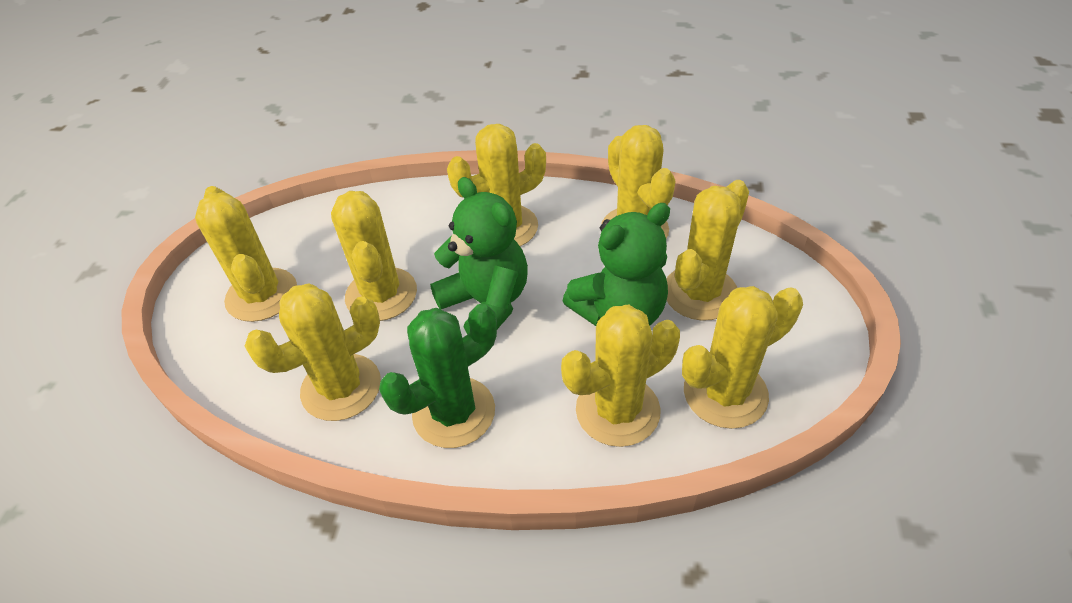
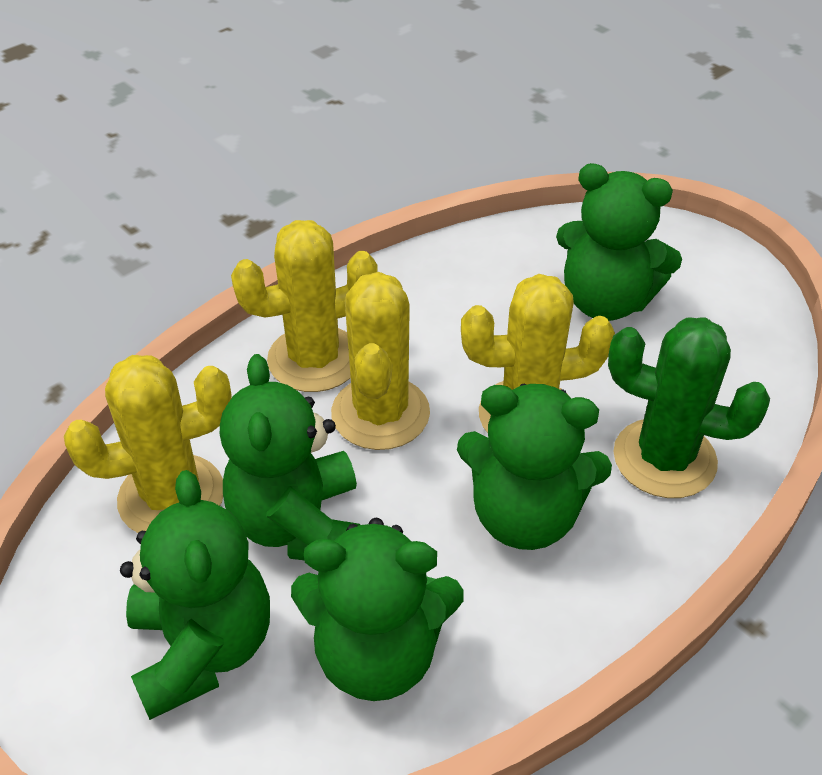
green teddy bear: [430,177,528,334] [563,203,670,326] = 2 -> [120,470,270,720] [220,354,360,560] [291,518,464,701] [457,384,612,550] [556,163,682,321] = 5
yellow cactus: [195,186,297,322] [245,283,381,421] [331,191,417,321] [447,124,546,246] [561,305,680,447] [601,125,675,239] [666,180,749,321] [682,286,803,429] = 8 -> [64,355,232,533] [231,220,378,392] [331,272,430,450] [461,274,615,433] = 4

